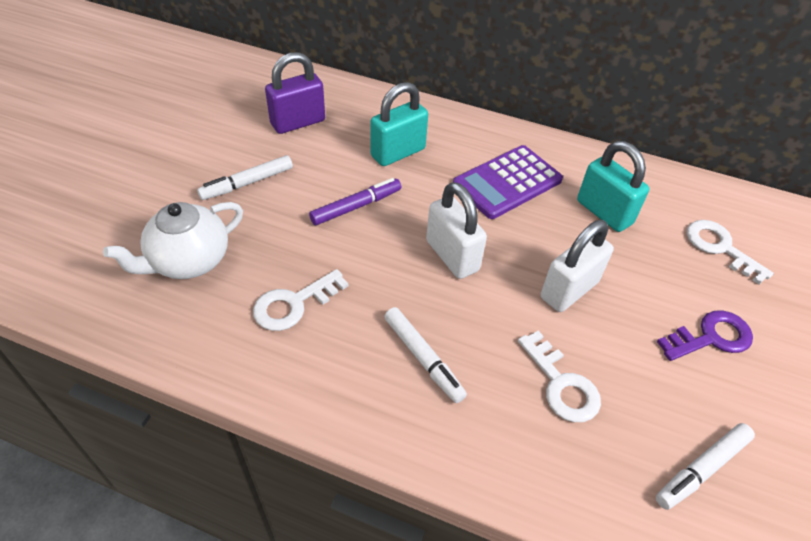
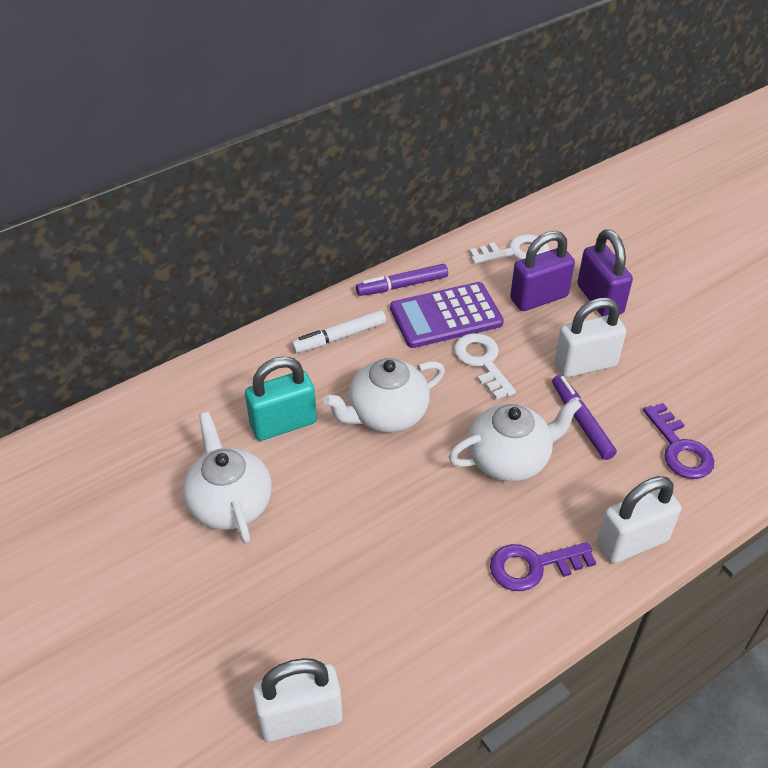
purple key: [657,310,753,361] = 1 -> [490,542,596,591] [643,403,714,479] = 2
purple marker: [309,178,401,225] = 1 -> [356,264,448,296] [552,375,617,460] = 2
purple padlock: [265,52,325,134] = 1 -> [510,231,575,311] [577,229,633,316] = 2
turquoise padlock: [370,82,428,166] [577,141,649,232] = 2 -> [245,356,317,441] = 1
white key: [253,269,349,331] [518,331,601,422] [687,220,774,284] = 3 -> [454,333,516,399] [469,234,549,264] = 2
white marker: [197,155,293,200] [384,307,467,403] [656,423,755,510] = 3 -> [292,310,386,353] = 1
white padlock: [426,182,487,279] [541,220,614,312] = 2 -> [252,658,342,742] [555,297,626,378] [597,476,681,563] = 3
white teapot: [103,202,243,279] = 1 -> [183,412,272,544] [323,358,445,432] [449,398,582,482] = 3

